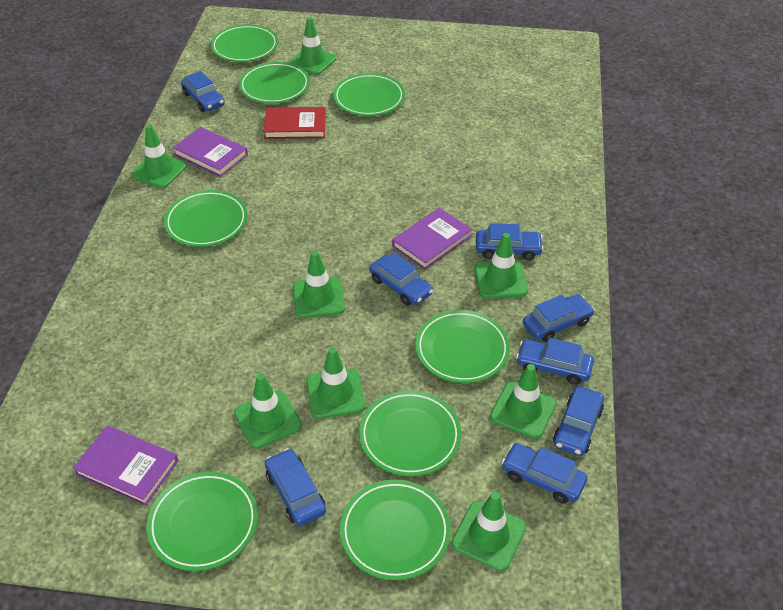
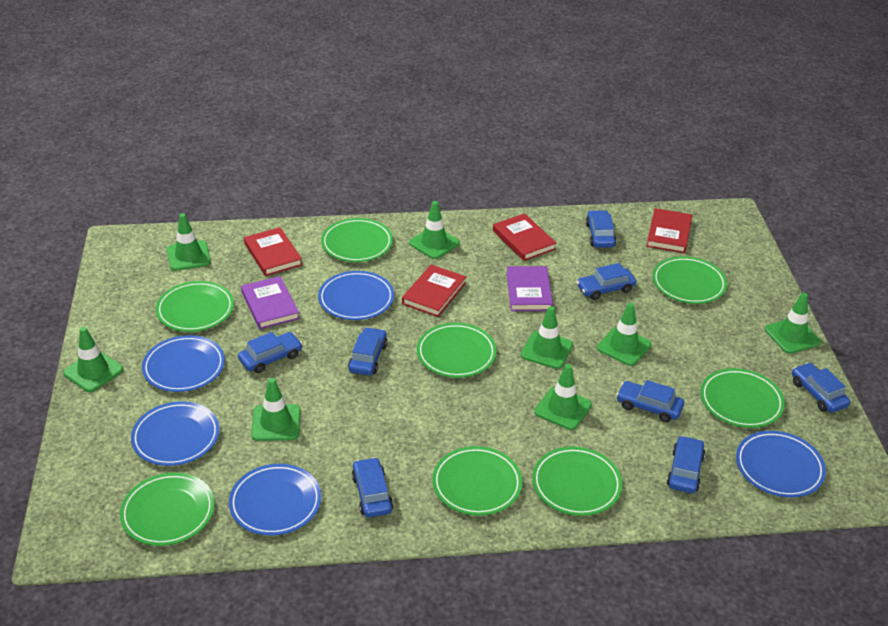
blue plate: none = 0 -> [131,401,220,466] [142,335,225,392] [229,464,321,536] [318,271,394,320] [736,431,826,498] = 5
purple book: [73,425,178,506] [173,127,248,177] [392,208,472,270] = 3 -> [241,276,300,329] [506,266,553,311] = 2
red book: [264,107,326,139] = 1 -> [244,227,302,276] [402,265,466,317] [493,213,556,261] [646,208,692,253] = 4

